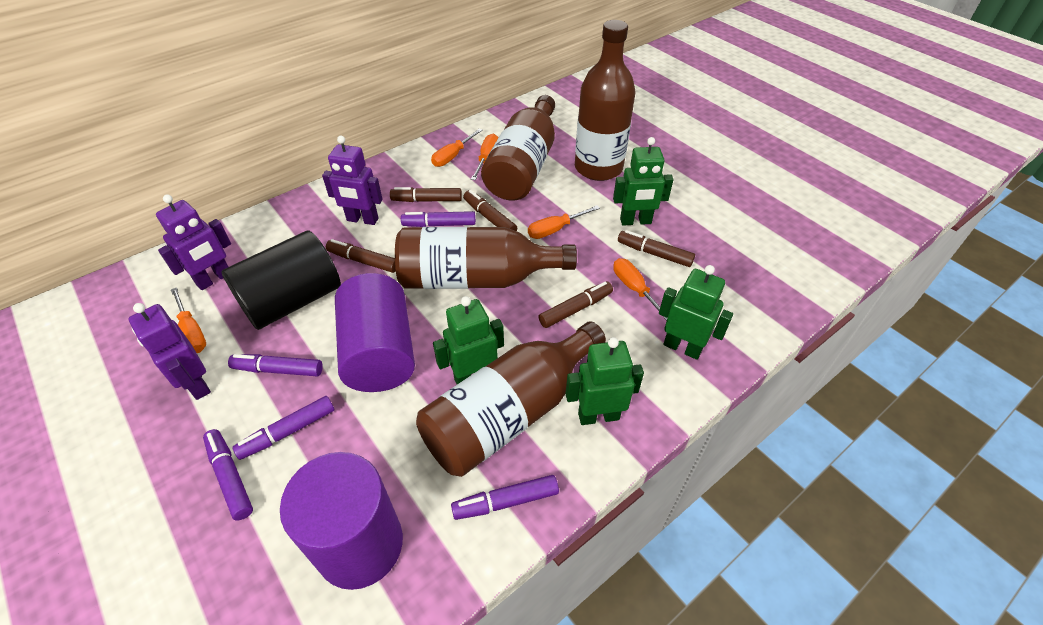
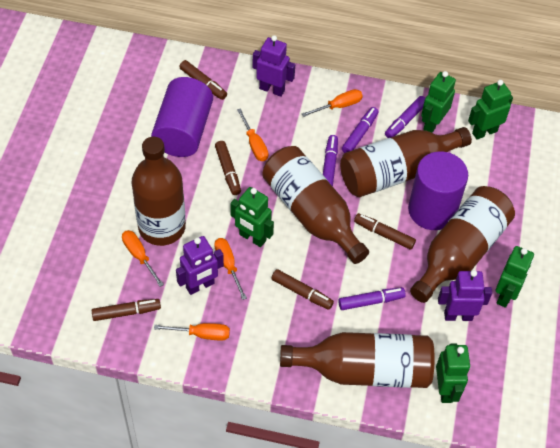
black cylinder: [221,231,341,330] = 1 -> none = 0
brown bottle: [395,227,577,289] [416,321,606,477] [481,95,555,200] [575,20,635,181] = 4 -> [132,137,186,246] [262,146,369,264] [280,332,435,388] [340,127,472,197] [410,186,515,303] = 5
green robot: [433,296,504,384] [566,337,644,425] [613,137,674,225] [659,265,733,360] = 4 -> [230,187,274,247] [421,71,456,133] [436,343,470,403] [468,80,513,140] [495,246,534,308] = 5
purple marker: [203,429,253,520] [228,354,323,376] [232,396,335,460] [401,211,476,227] [451,475,559,520] = 5 -> [323,135,338,186] [338,287,406,310] [342,107,379,153] [385,96,425,138] = 4

